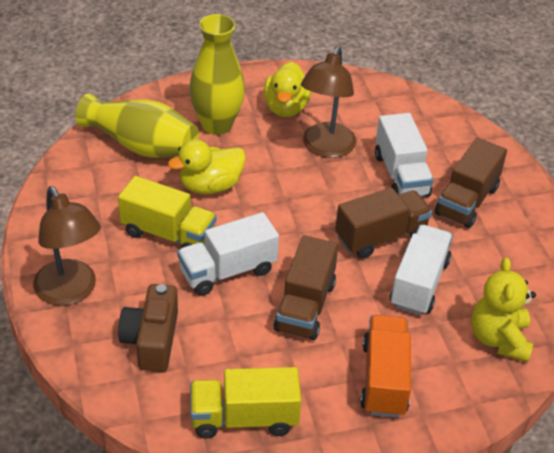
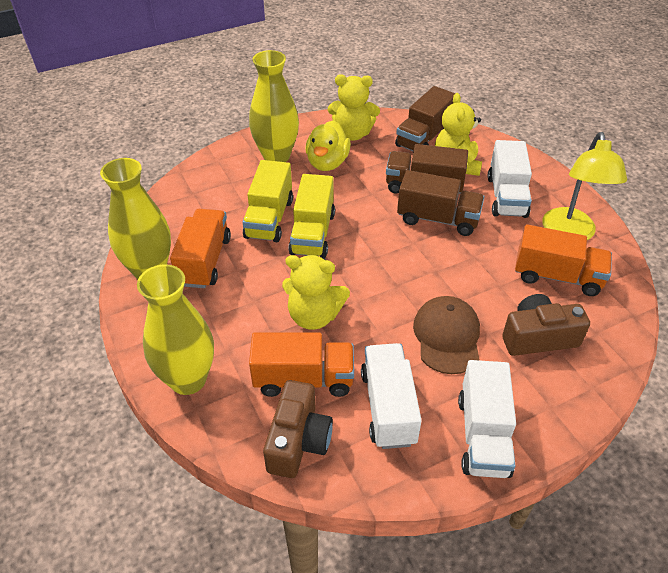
brown camera: [118,284,178,372] = 1 -> [263,380,333,478] [502,294,590,356] = 2
brown cap: none = 0 -> [413,296,480,374] = 1
brown lamp: [33,186,101,306] [301,47,356,158] = 2 -> none = 0
orange truck: [360,315,411,418] = 1 -> [170,209,231,288] [249,332,354,397] [515,224,612,296] = 3
yellow duck: [168,139,246,194] [264,62,312,117] = 2 -> [306,120,351,171] = 1
yellow lamp: none = 0 -> [542,132,627,240] = 1
yellow teddy bear: [471,257,536,362] = 1 -> [282,255,350,330] [328,75,380,141] [435,93,482,176] = 3
yellow vase: [75,94,199,158] [189,14,245,135] = 2 -> [100,158,171,279] [137,264,214,395] [249,50,299,162] = 3

